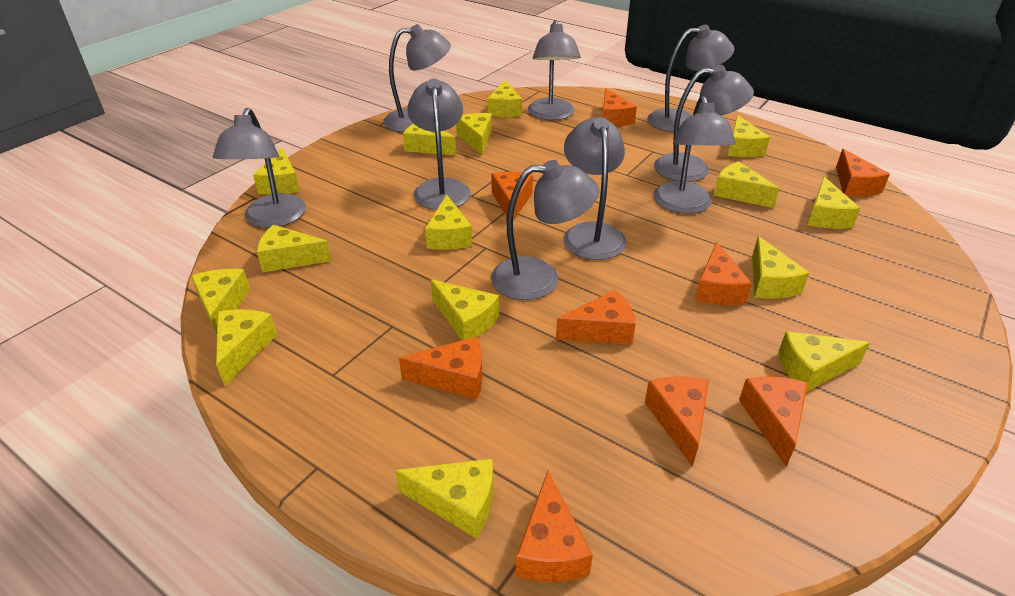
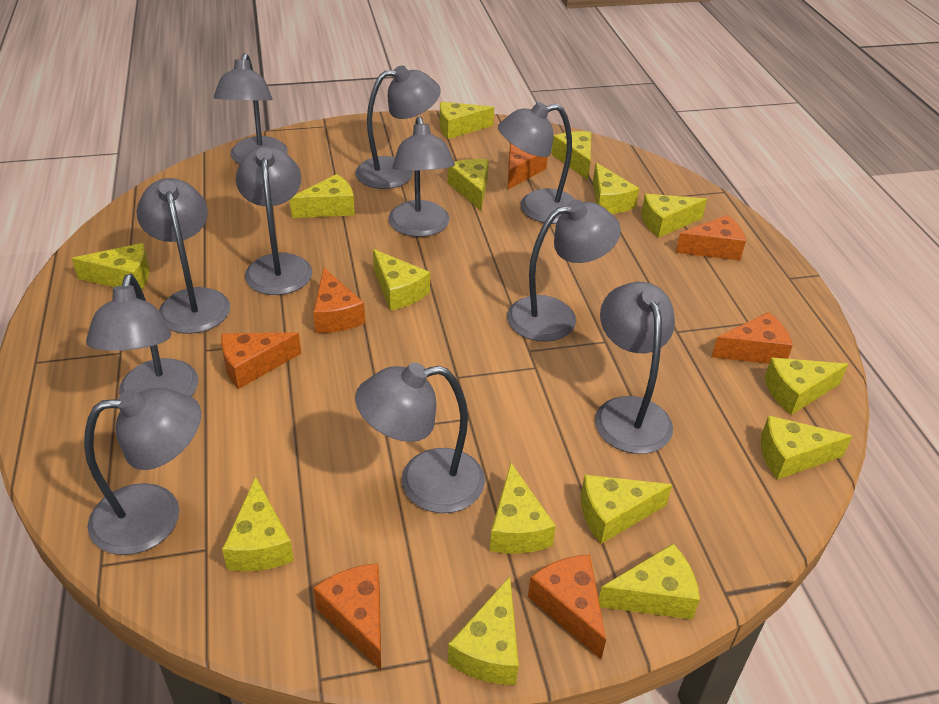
grey lamp: [213,108,306,228] [383,24,451,132] [407,78,471,210] [491,160,599,300] [528,20,581,120] [563,117,626,260] [647,25,734,132] [653,96,736,214] [654,65,754,182] = 9 -> [84,388,201,555] [86,274,198,396] [136,178,230,334] [214,53,288,164] [236,146,312,295] [355,65,441,189] [355,363,485,513] [388,116,455,237] [498,102,576,224] [507,199,621,342] [595,282,675,454] = 11
orange cheese: [399,337,482,399] [491,172,533,221] [516,471,593,582] [556,290,636,345] [602,88,637,127] [644,376,709,467] [695,242,752,305] [739,377,808,467] [836,149,890,197] = 9 -> [221,332,301,389] [313,268,365,333] [313,563,381,670] [508,143,548,189] [528,555,606,659] [675,215,746,261] [712,312,793,364] = 7

